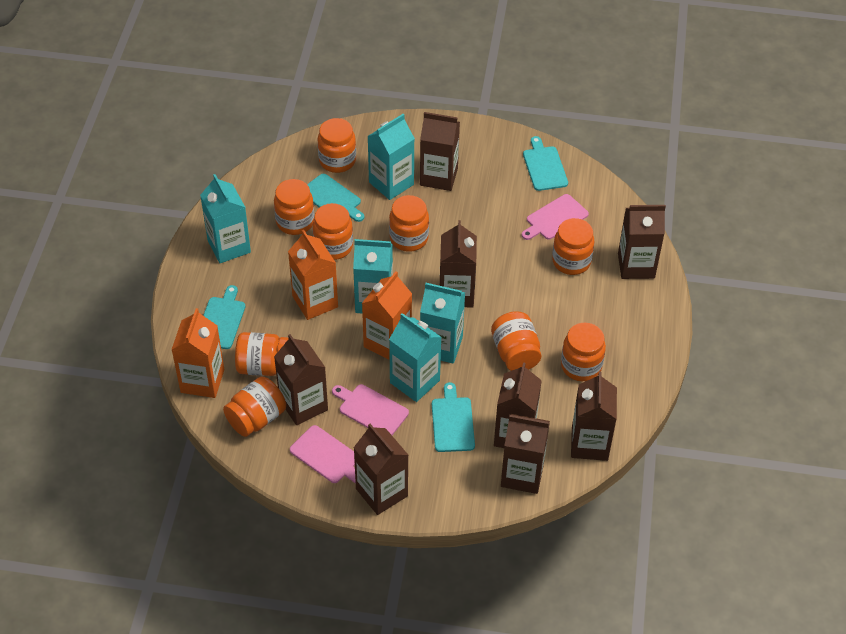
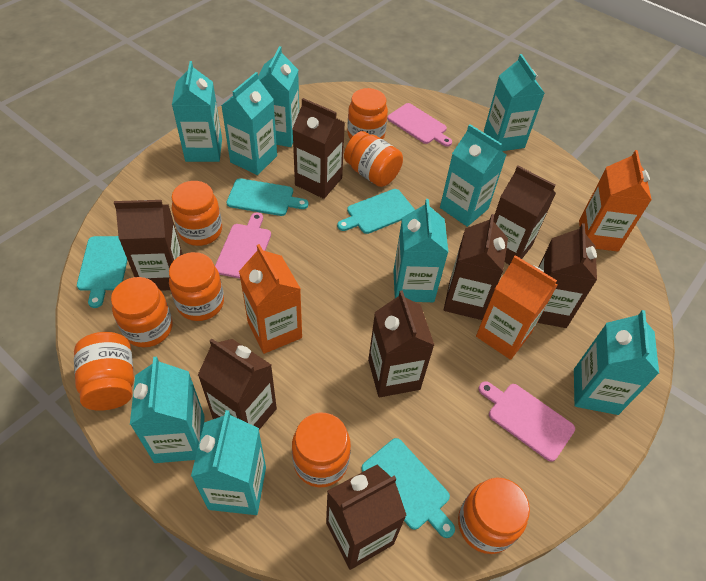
orange jar: [223,377,286,437] [235,332,289,376] [274,179,314,235] [313,203,353,260] [318,118,356,173] [389,195,429,252] [491,311,542,371] [552,218,594,275] [561,323,606,381] = 9 -> [74,332,134,411] [111,277,173,347] [169,252,224,321] [172,181,222,246] [292,413,351,487] [344,131,403,187] [347,88,388,139] [458,477,530,554] = 8
turquoise carton: [200,174,251,263] [353,239,393,313] [368,114,415,200] [389,313,442,402] [420,283,465,363] = 5 -> [130,357,205,463] [172,61,222,162] [191,410,266,515] [221,72,277,175] [258,46,299,147] [393,199,448,302] [440,124,506,227] [484,54,544,151] [574,310,659,415] = 9

